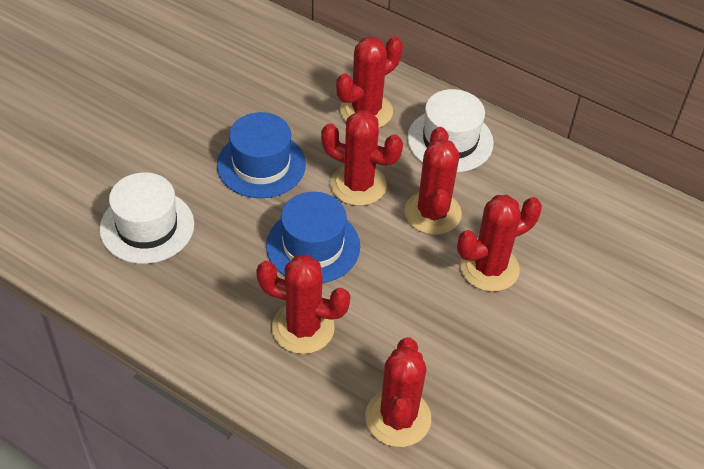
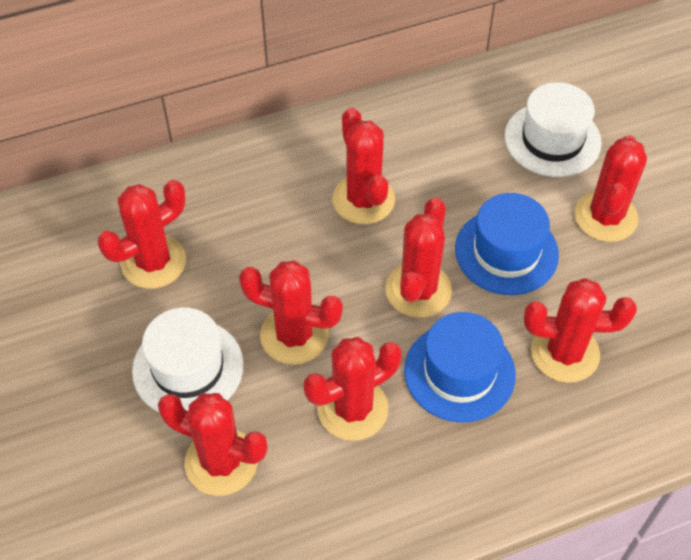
red cactus: [256,255,350,354] [321,110,403,206] [336,36,403,128] [365,337,431,447] [404,127,462,235] [457,195,542,292] = 6 -> [97,180,186,289] [158,393,268,496] [239,261,343,365] [304,337,402,441] [332,107,395,224] [385,197,452,318] [524,278,637,383] [574,135,647,242] = 8

